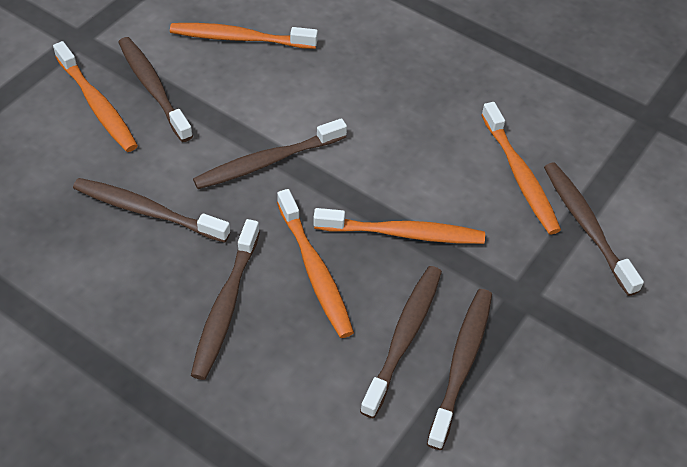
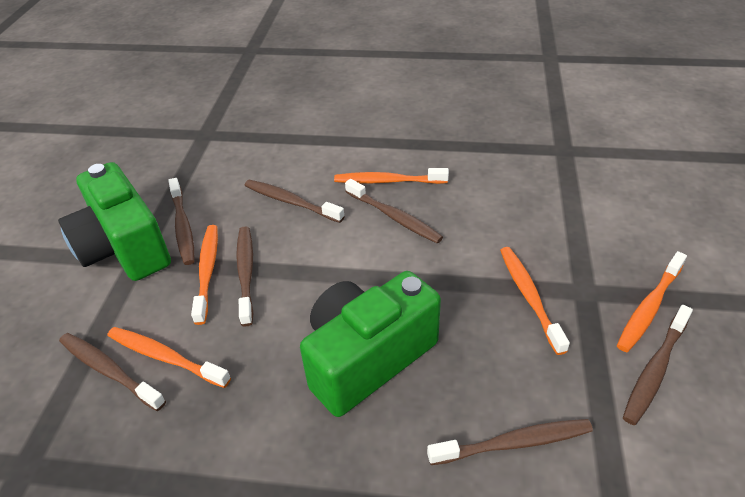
green camera: none = 0 -> [58,162,171,281] [300,271,441,417] = 2

